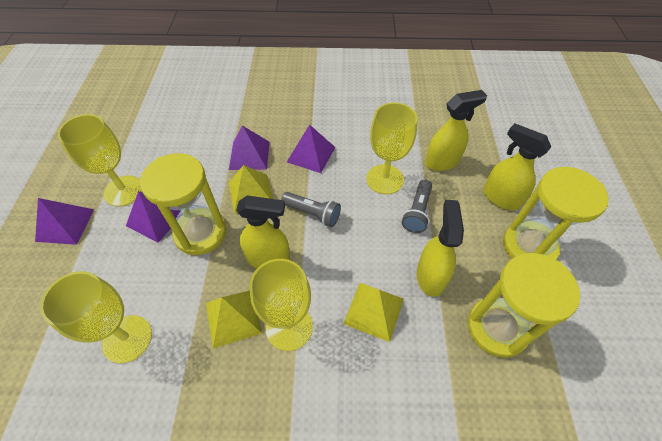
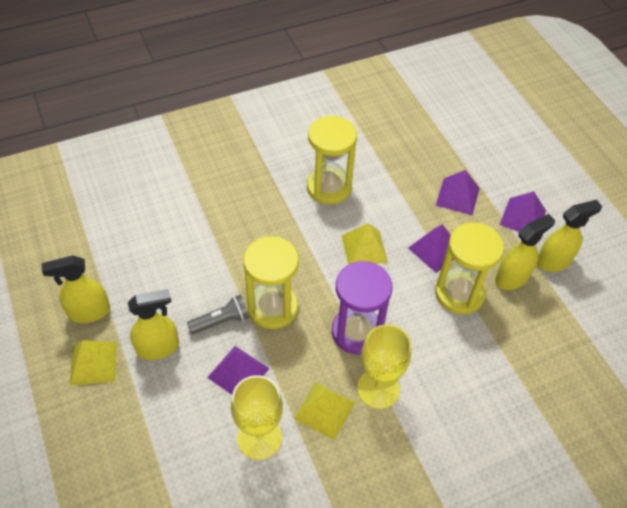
grey flashlight: [281,192,341,227] [402,180,432,233] = 2 -> [187,295,249,334] = 1
purple hourglass: none = 0 -> [332,261,392,354] = 1
yellow goblet: [40,271,152,364] [58,114,142,207] [250,259,313,351] [366,102,417,194] = 4 -> [231,375,283,460] [357,324,411,409] = 2

